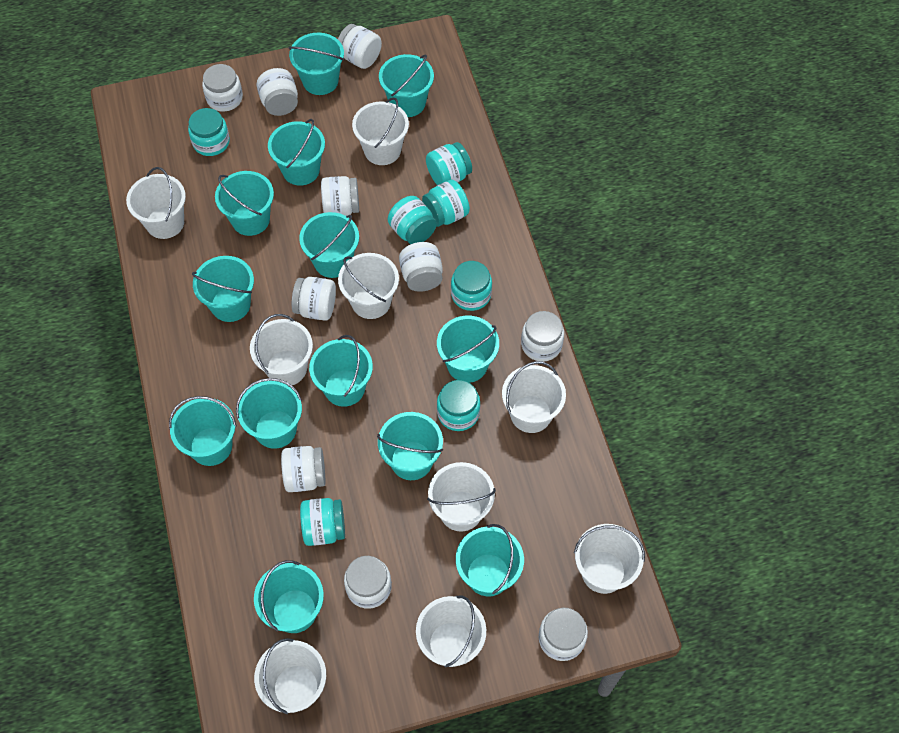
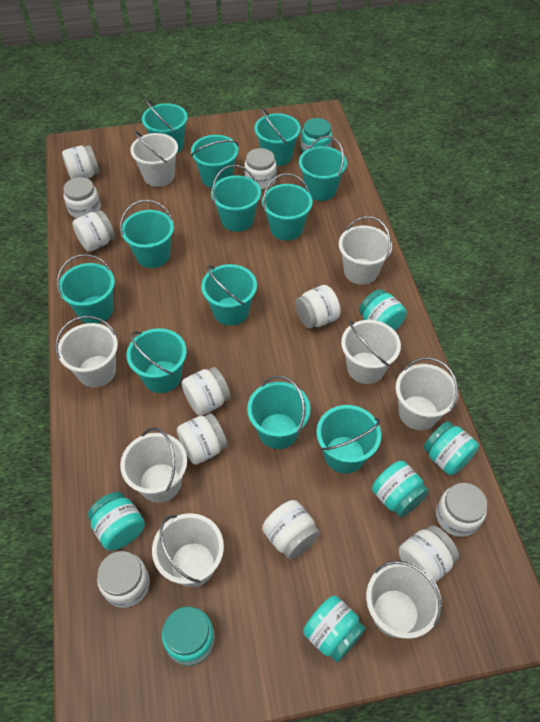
turquoise bucket: [169,396,237,466] [192,256,254,322] [215,171,274,236] [236,378,302,449] [254,560,324,633] [268,119,325,186] [289,33,344,95] [299,212,359,278] [309,335,373,407] [377,412,443,480] [379,54,434,117] [437,316,499,383] [456,524,524,596] = 13 -> [57,254,115,324] [120,200,174,268] [126,328,187,393] [142,99,188,153] [191,135,239,188] [201,264,257,326] [211,165,261,232] [247,375,311,449] [254,108,301,166] [262,173,313,241] [299,136,347,201] [316,405,381,474] = 12
white bucket: [126,167,186,239] [250,314,313,385] [254,638,326,714] [338,253,399,319] [352,98,409,165] [416,595,486,668] [427,462,496,532] [502,361,566,433] [574,524,645,594] = 9 -> [56,316,118,388] [120,428,187,503] [130,131,178,187] [152,513,224,587] [339,216,392,285] [341,320,401,384] [366,561,442,639] [395,357,458,430] = 8
white jar: [202,64,243,112] [257,68,298,116] [281,446,325,492] [292,277,336,321] [321,176,359,216] [338,24,382,69] [344,556,392,609] [399,242,443,292] [521,311,564,362] [539,608,588,661] = 10 -> [62,145,99,179] [63,177,101,219] [72,210,115,252] [97,551,150,608] [177,413,227,465] [182,367,230,416] [244,148,277,189] [262,500,320,559] [295,285,341,329] [399,525,459,582] [436,483,487,537] = 11

